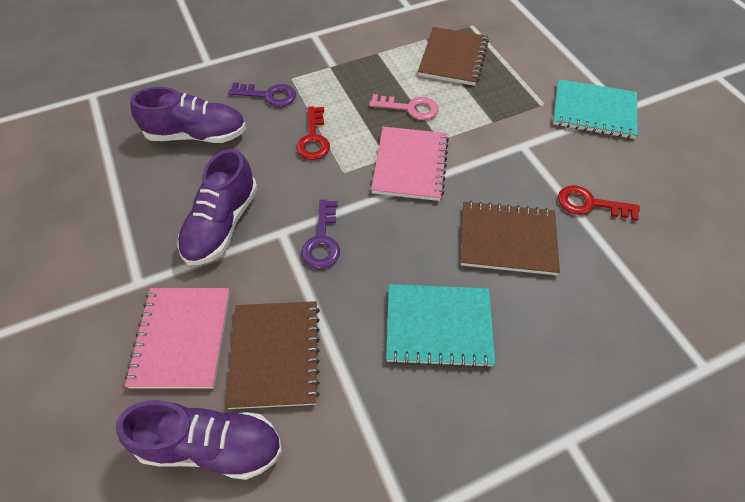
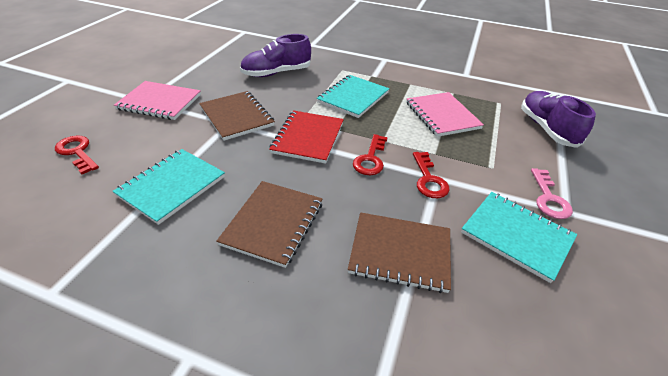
purple key: [228,82,296,107] [302,200,340,269] = 2 -> none = 0
purple shoe: [116,400,282,480] [130,87,246,143] [177,149,258,265] = 3 -> [240,34,311,77] [521,91,596,148] = 2
red key: [296,106,330,160] [558,185,640,221] = 2 -> [55,135,99,174] [353,134,388,175] [413,152,449,198] = 3
red notebook: none = 0 -> [269,110,344,164] = 1
turquoise notebook: [386,284,495,368] [553,79,638,139] = 2 -> [112,149,225,225] [317,75,390,118] [461,192,577,283] = 3

